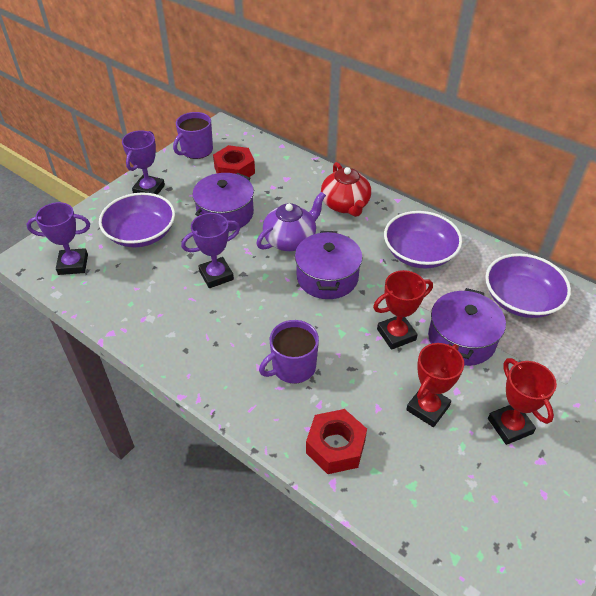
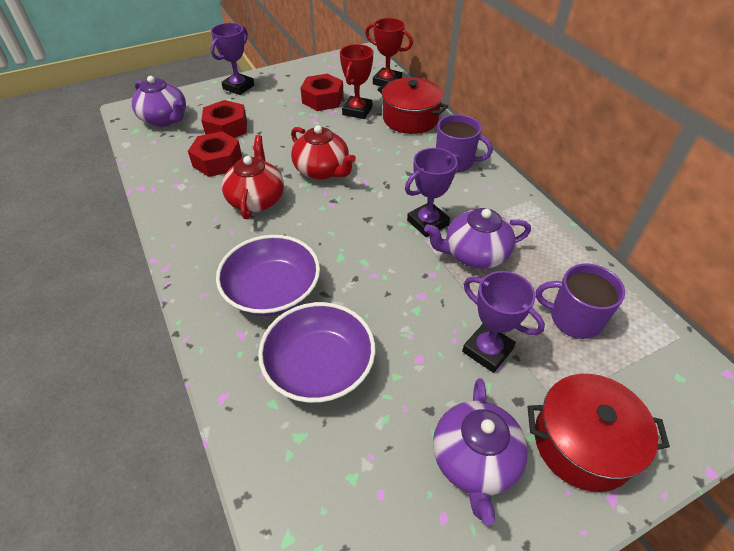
purple bowl: [99,192,175,247] [384,211,462,269] [485,253,571,318] = 3 -> [216,235,320,316] [258,302,376,403] = 2
purple pot: [193,173,254,231] [295,231,362,299] [428,288,506,366] = 3 -> none = 0
purple teapot: [256,192,326,251] = 1 -> [132,76,186,127] [424,208,531,269] [433,378,528,525] = 3
red nut: [213,145,255,177] [306,409,367,474] = 2 -> [188,131,242,177] [201,100,247,138] [301,73,344,111] = 3
red pot: none = 0 -> [377,77,448,134] [528,374,670,492] = 2
red teapot: [321,162,371,217] = 1 -> [222,135,284,219] [291,125,356,180] = 2
red trophy: [373,270,433,350] [406,343,464,427] [488,358,557,445] = 3 -> [340,44,373,119] [365,18,413,86] = 2

